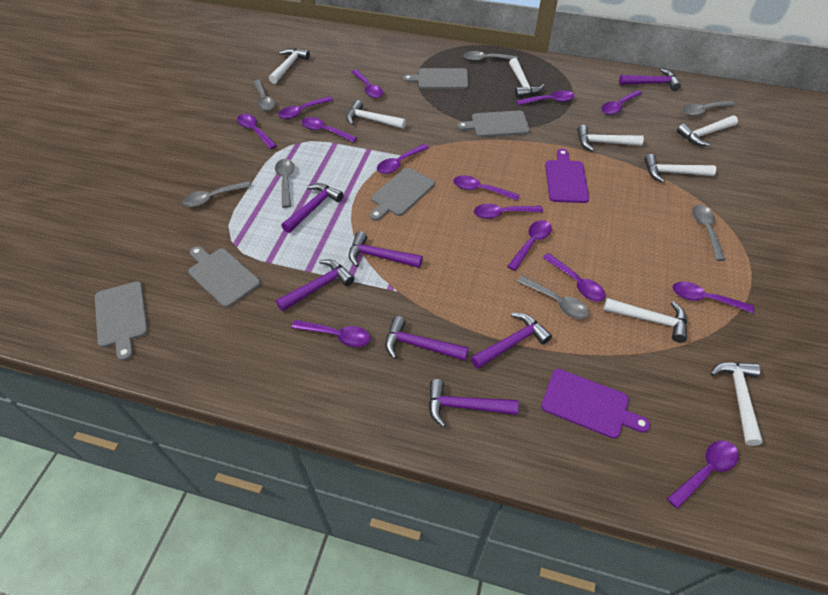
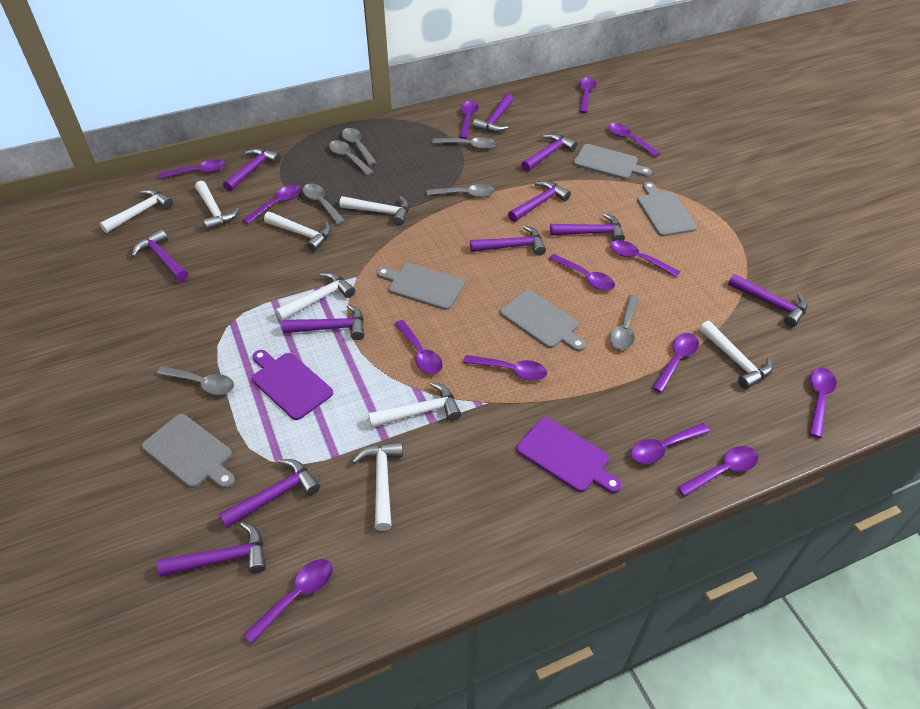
purple hammer: [276,259,354,312] [281,183,343,233] [349,232,423,268] [385,316,469,361] [429,379,519,428] [471,313,552,369] [619,69,681,91] = 7 -> [132,229,188,282] [157,522,266,577] [219,459,320,528] [223,148,281,191] [282,304,364,340] [470,226,546,256] [473,94,513,132] [508,181,571,222] [521,133,577,172] [550,213,625,241] [728,274,807,327] = 11

